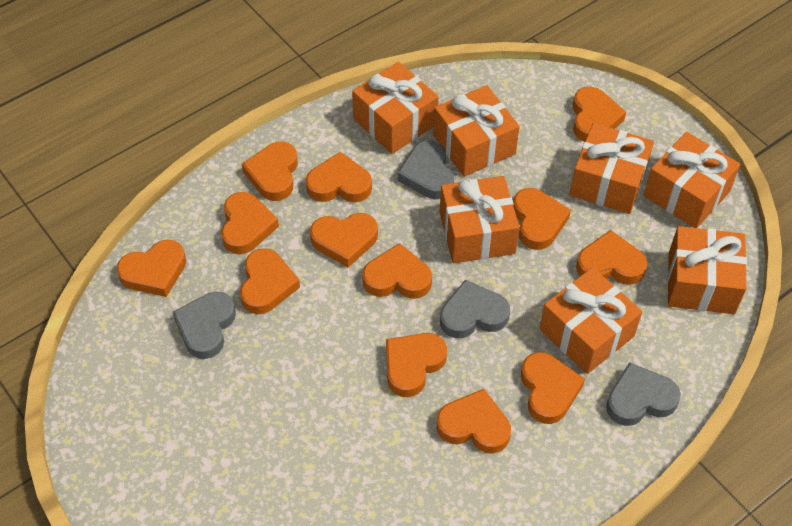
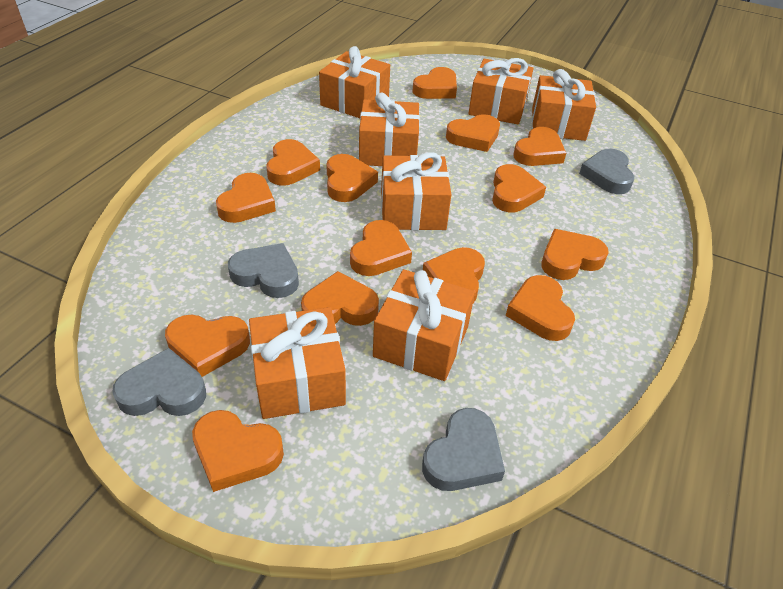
orange heart: [117,240,186,297] [221,192,279,254] [240,248,300,314] [242,142,298,201] [306,152,372,203] [310,213,378,267] [362,243,432,299] [386,333,447,397] [436,389,511,454] [513,188,571,250] [521,352,585,424] [573,87,626,142] [576,230,647,285] = 13 -> [165,315,250,377] [192,410,284,492] [216,173,276,223] [267,139,320,186] [301,271,379,326] [326,154,378,202] [350,220,412,276] [412,67,457,99] [423,247,485,303] [446,114,500,152] [492,164,546,212] [506,275,575,341] [513,127,566,166] [541,229,609,280] = 14

